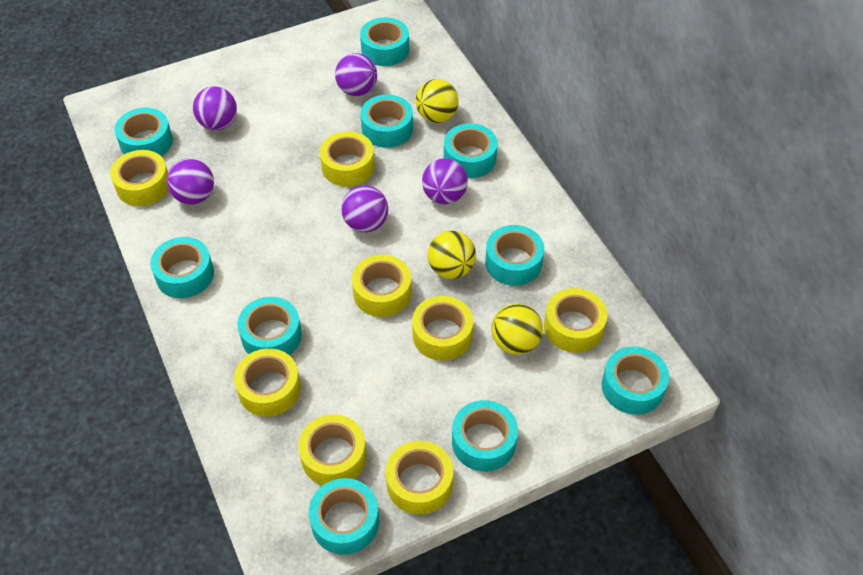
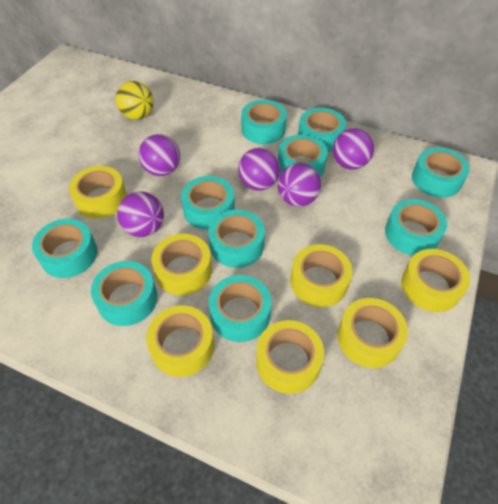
yellow ball: [416,79,459,123] [428,231,476,279] [492,303,543,355] = 3 -> [116,81,154,120] = 1
yellow tape: [110,150,169,206] [234,348,301,417] [298,414,366,485] [320,131,375,187] [352,254,412,317] [386,441,453,515] [412,296,473,361] [544,288,607,353] = 8 -> [69,166,127,219] [146,305,214,377] [151,234,212,295] [256,320,324,394] [290,244,352,307] [337,298,408,368] [401,249,470,312] = 7

